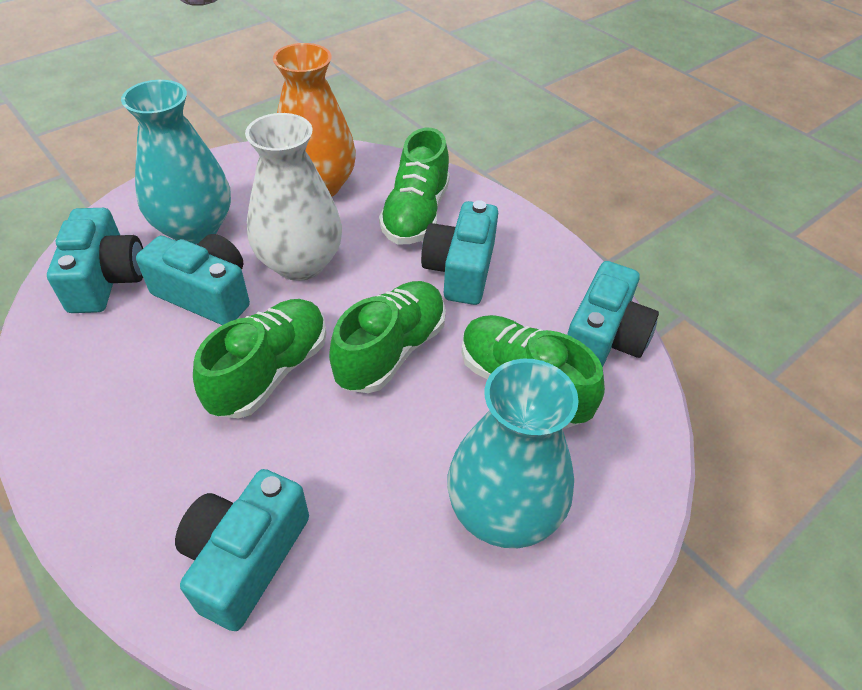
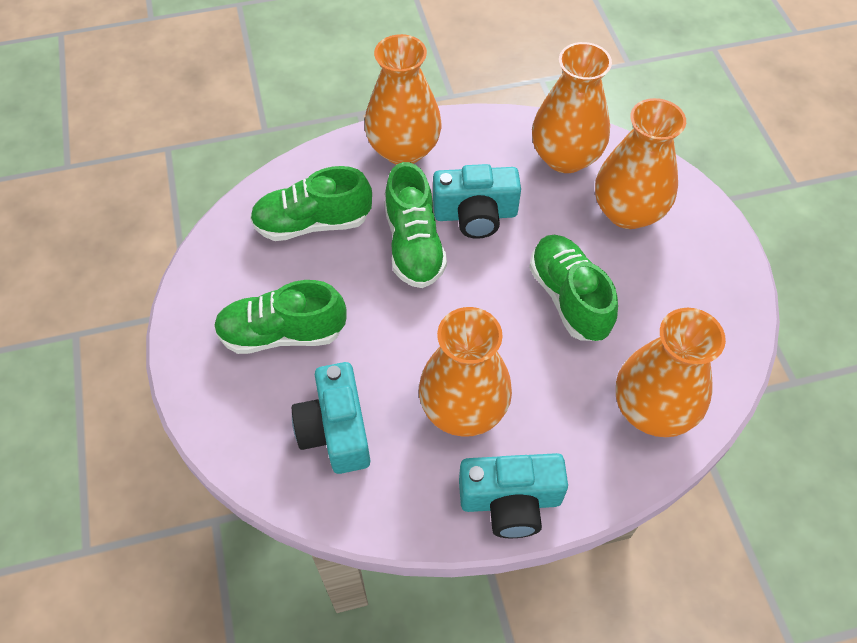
orange vase: [273,43,356,197] = 1 -> [365,34,442,165] [419,307,512,437] [532,42,612,173] [595,98,686,229] [616,308,726,437] = 5
turquoise camera: [47,208,143,313] [136,234,250,325] [175,469,309,631] [421,200,498,305] [567,261,659,367] = 5 -> [292,362,370,474] [433,164,521,239] [459,453,568,538] = 3
turquoise vase: [121,80,231,244] [447,359,579,548] = 2 -> none = 0
white vase: [245,113,342,281] = 1 -> none = 0

